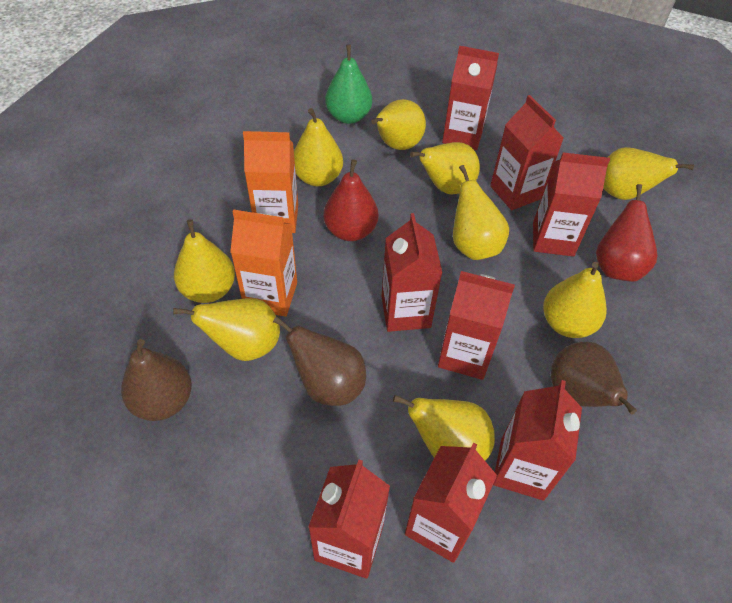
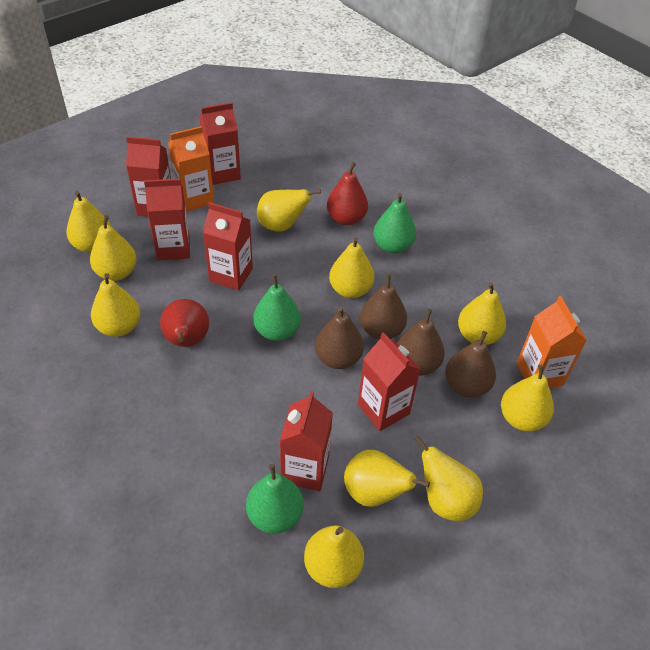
brown pear: [121,339,192,421] [273,316,366,406] [551,342,637,415] = 3 -> [315,307,364,369] [360,274,407,340] [397,309,445,376] [445,331,496,398] = 4
green pear: [325,44,372,124] = 1 -> [246,464,304,534] [253,274,301,341] [373,193,416,254] = 3
red carton: [308,460,390,578] [381,213,443,332] [405,443,497,563] [438,271,515,380] [442,46,499,150] [490,95,564,210] [493,380,582,501] [533,152,610,257] = 8 -> [126,136,171,217] [144,179,190,261] [200,102,241,185] [203,202,253,291] [280,391,333,491] [358,332,421,431] = 6
yellow pear: [173,298,280,361] [174,219,235,303] [294,108,343,186] [372,99,426,150] [393,395,495,461] [410,142,480,195] [453,165,509,260] [543,262,607,338] [603,147,694,200] = 9 -> [66,191,111,253] [90,215,137,281] [91,273,140,337] [257,189,321,232] [304,525,364,588] [329,237,375,298] [344,450,430,507] [414,436,483,521] [458,282,506,345] [501,364,554,431] = 10

